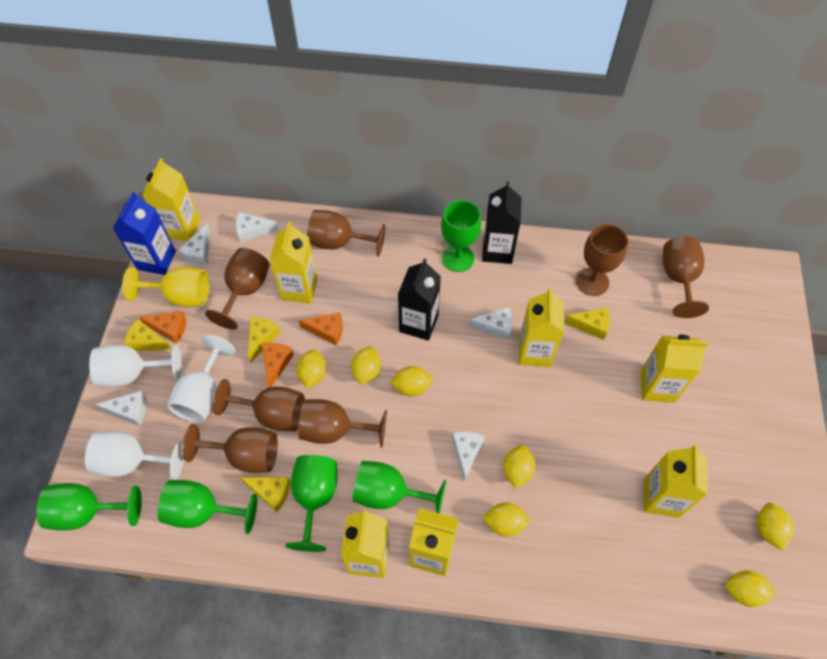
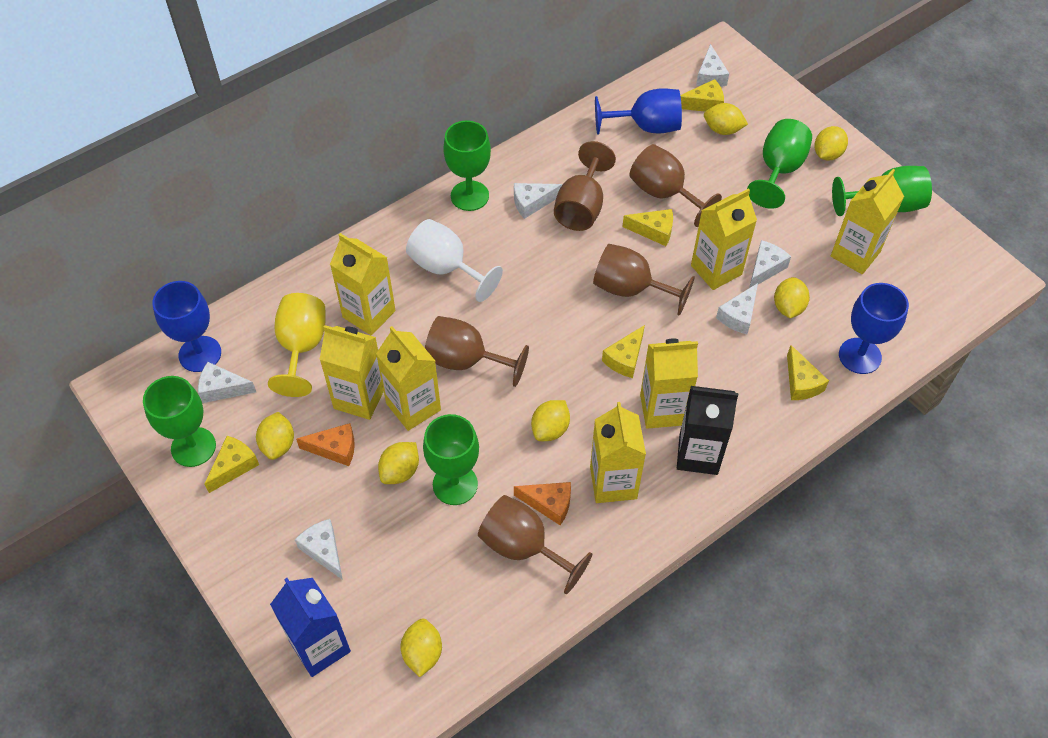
black carton: [398,258,441,341] [482,182,522,264] = 2 -> [677,386,738,475] = 1
blue goblet: none = 0 -> [152,281,221,372] [595,88,682,135] [839,283,909,374] = 3
brown goblet: [182,424,278,473] [205,248,270,330] [213,379,305,431] [298,399,387,448] [307,210,385,257] [576,224,628,296] [663,236,709,318] = 7 -> [425,316,529,387] [478,495,592,594] [554,141,616,231] [593,244,695,316] [630,144,722,227] = 5
orange cheese: [139,311,186,344] [262,343,294,387] [299,313,343,346] = 3 -> [296,423,355,466] [514,482,571,525] = 2
white cheese: [95,391,147,426] [178,224,210,265] [236,212,278,242] [452,432,485,482] [468,307,512,340] = 5 -> [198,362,256,403] [295,519,343,580] [514,183,562,219] [696,44,729,87] [716,283,758,334] [749,240,791,288] = 6
white goblet: [85,431,184,480] [89,344,182,387] [167,335,235,423] = 3 -> [406,219,503,302] = 1
yellow cheese: [124,319,172,351] [240,477,290,512] [248,317,280,362] [564,307,610,340] = 4 -> [204,436,259,493] [602,325,645,378] [622,209,673,246] [680,79,724,112] [787,345,829,400] = 5

